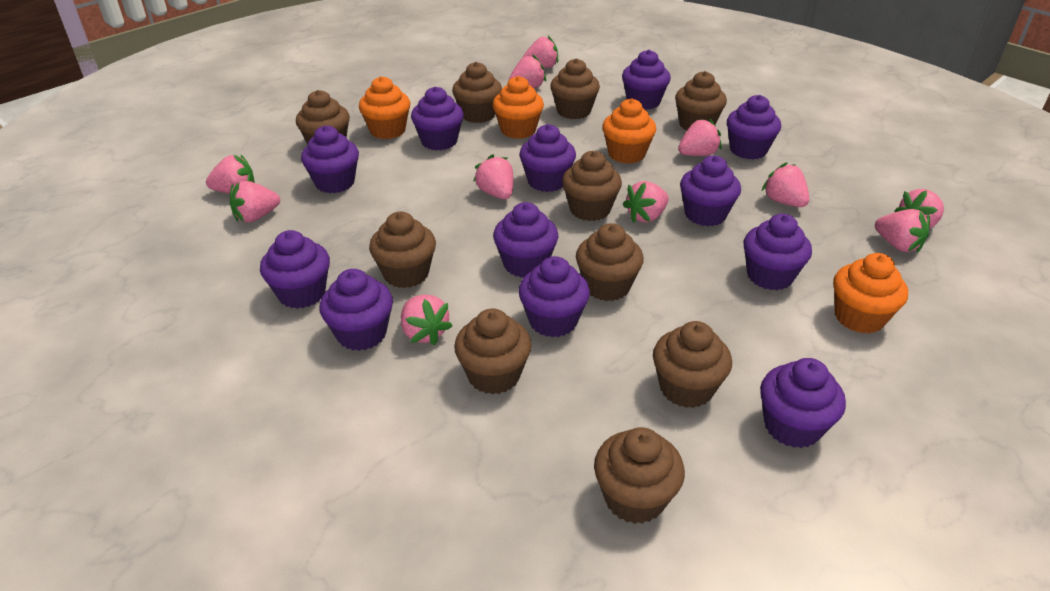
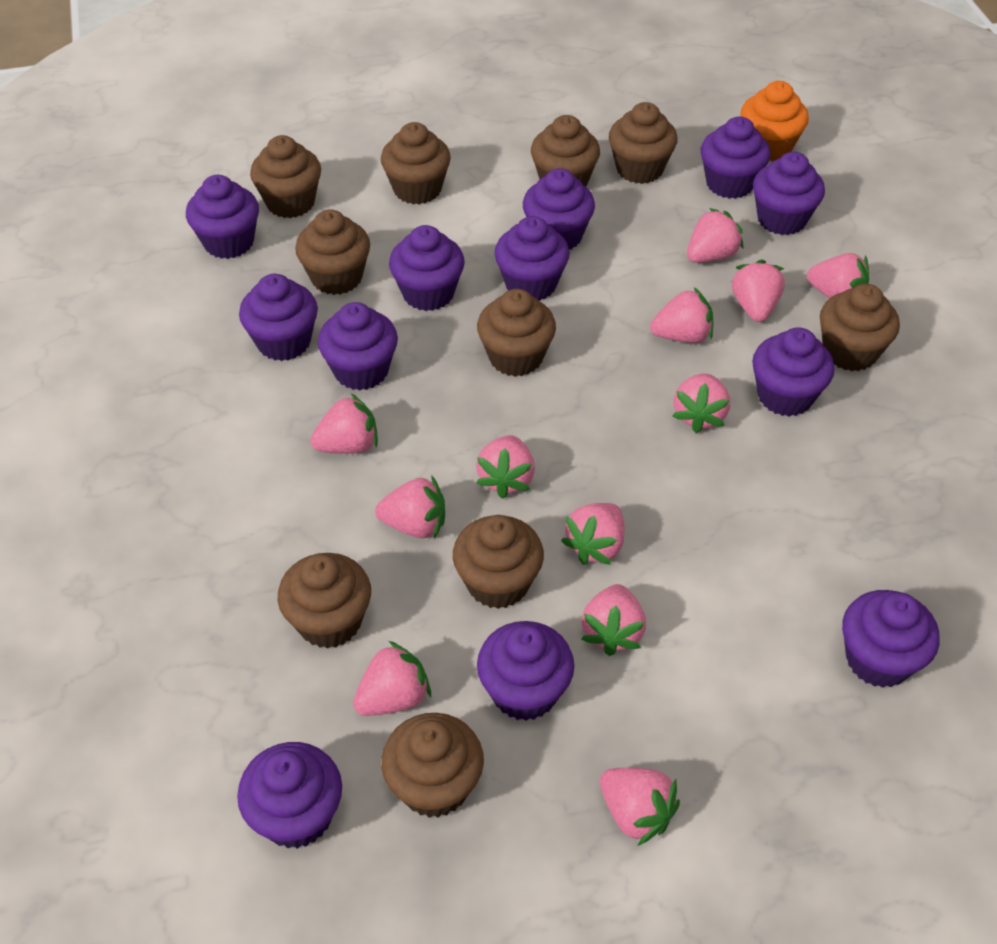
orange cupcake: [359,76,410,139] [492,76,544,139] [602,99,656,164] [833,253,908,334] = 4 -> [740,81,809,161] = 1
pink strawberry: [206,154,255,193] [230,181,280,222] [401,295,453,346] [473,154,513,199] [509,55,546,88] [523,36,558,68] [623,181,669,223] [678,118,722,156] [762,162,809,207] [875,209,930,253] [894,189,944,229] = 11 -> [310,393,378,454] [353,641,431,716] [375,476,445,539] [476,435,535,499] [561,503,624,565] [581,584,646,656] [600,768,680,845] [650,287,713,343] [673,374,730,433] [687,208,744,263] [732,260,785,322] [807,253,869,299] = 12

